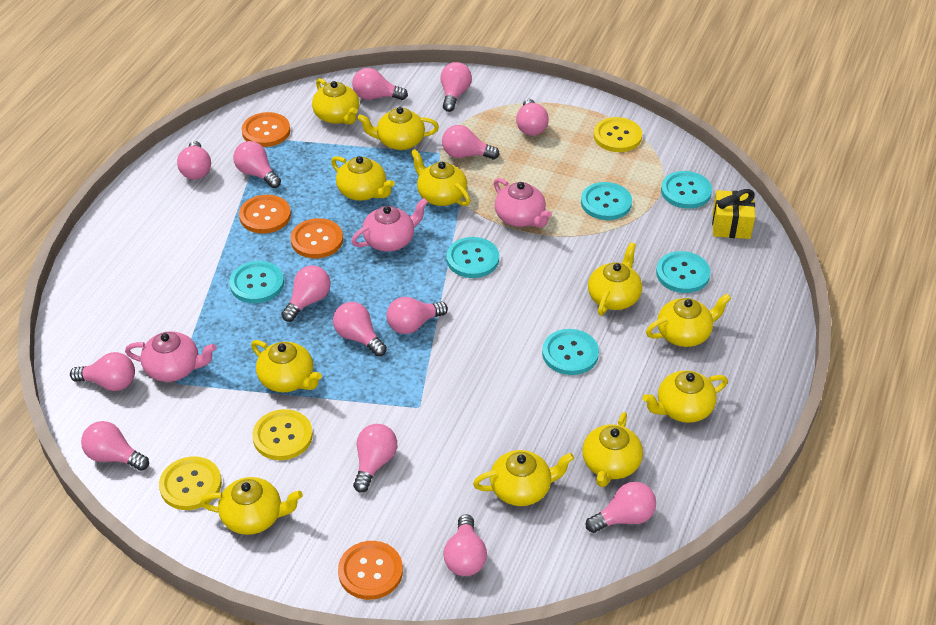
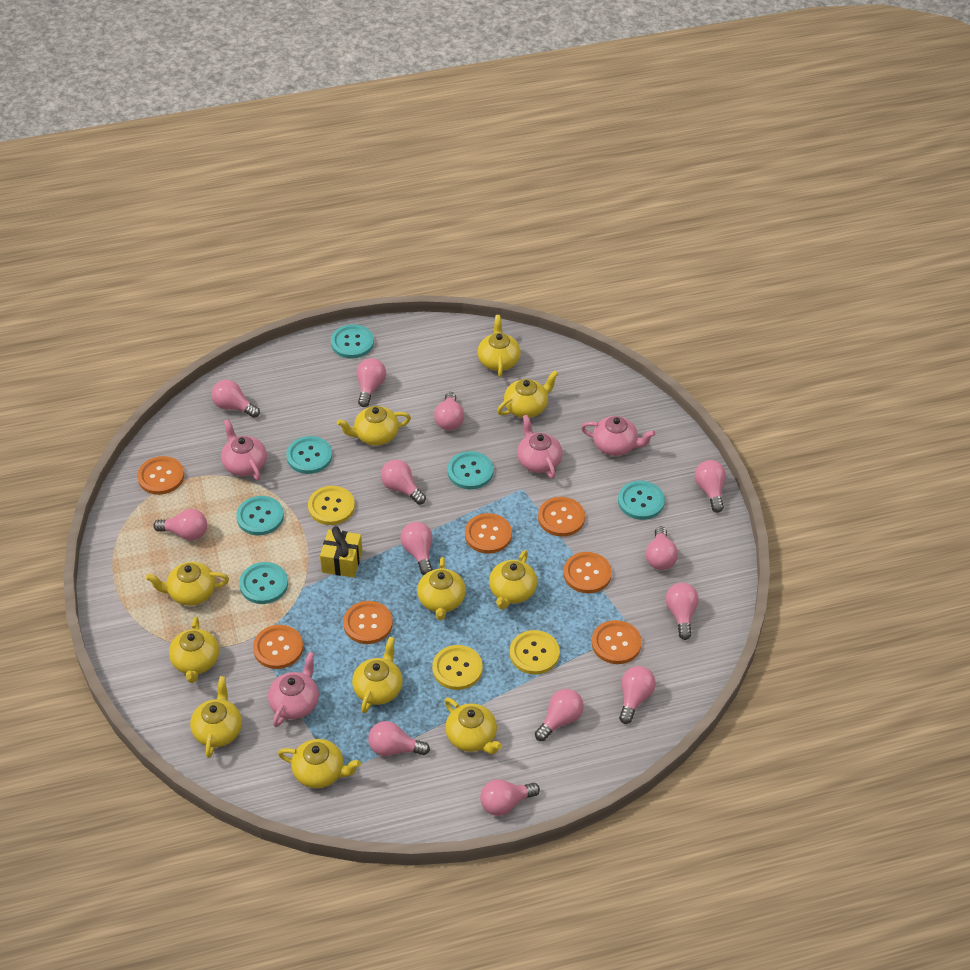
orange button: [239,195,291,234] [242,112,290,147] [290,218,343,258] [338,541,403,600] = 4 -> [137,456,184,495] [253,625,303,669] [343,601,393,644] [465,513,512,554] [538,497,585,537] [563,552,612,593] [592,620,642,664] = 7
pink light bulb: [70,352,135,391] [81,421,149,471] [177,141,211,180] [233,141,281,188] [281,265,330,322] [333,302,387,356] [352,68,408,100] [353,424,397,493] [387,297,448,334] [441,62,472,112] [442,125,500,159] [444,514,487,576] [516,99,549,136] [586,482,656,533] = 14 -> [153,509,207,541] [211,380,260,418] [357,358,386,407] [368,721,430,756] [381,459,426,505] [400,522,433,575] [434,392,464,430] [480,779,540,816] [535,689,584,741] [619,666,656,724] [646,527,678,570] [666,583,699,640] [695,460,726,513] = 13
pink teapot: [125,332,216,382] [351,198,428,252] [494,178,552,228] = 3 -> [221,419,267,481] [268,652,319,727] [517,415,563,479] [581,416,655,456] = 4

